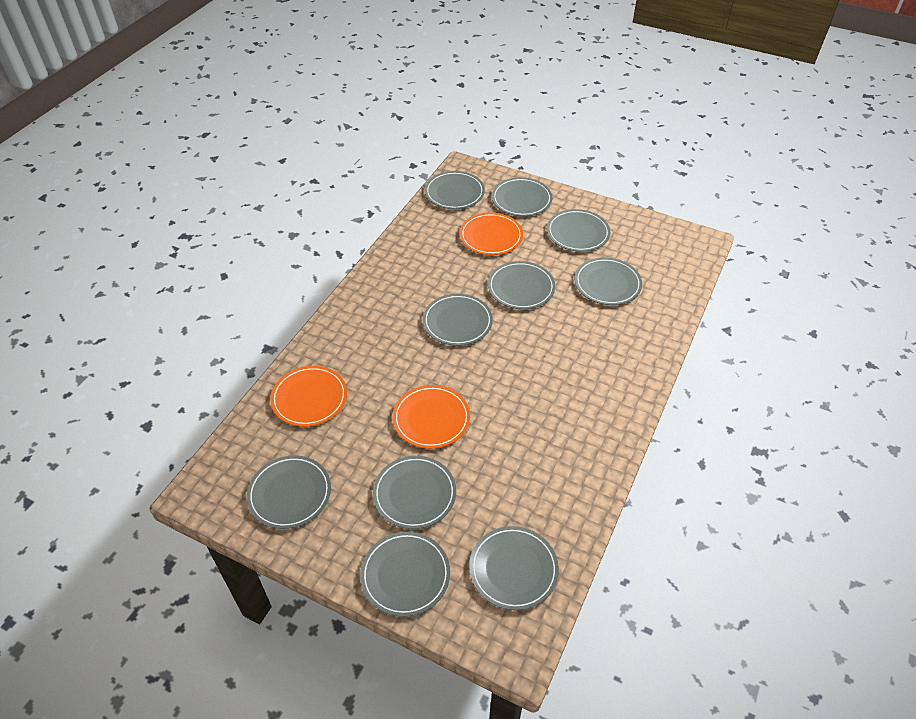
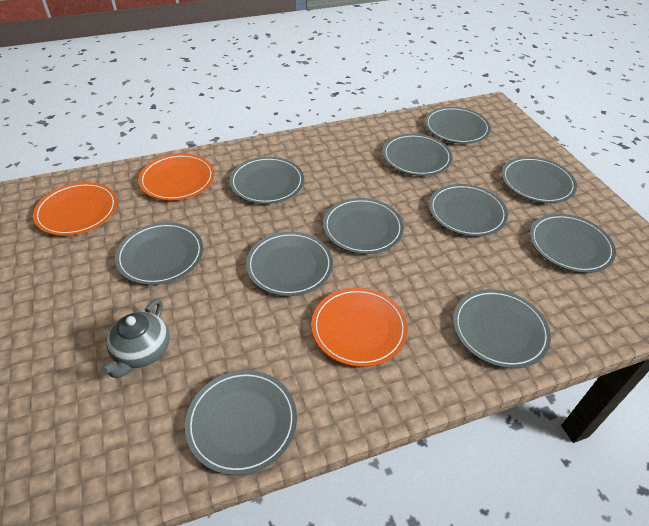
grey plate: [247,455,331,529] [360,532,450,617] [373,456,456,529] [423,294,493,346] [425,171,485,209] [469,526,559,610] [488,261,555,309] [492,177,552,216] [547,209,610,252] [575,257,642,305] = 10 -> [115,222,203,285] [185,370,297,475] [229,157,304,204] [246,232,333,296] [323,198,404,254] [382,134,452,176] [425,107,491,144] [429,184,508,237] [453,289,551,368] [502,157,577,203] [530,214,616,273] = 11
grey teapot: none = 0 -> [101,298,170,379] = 1

